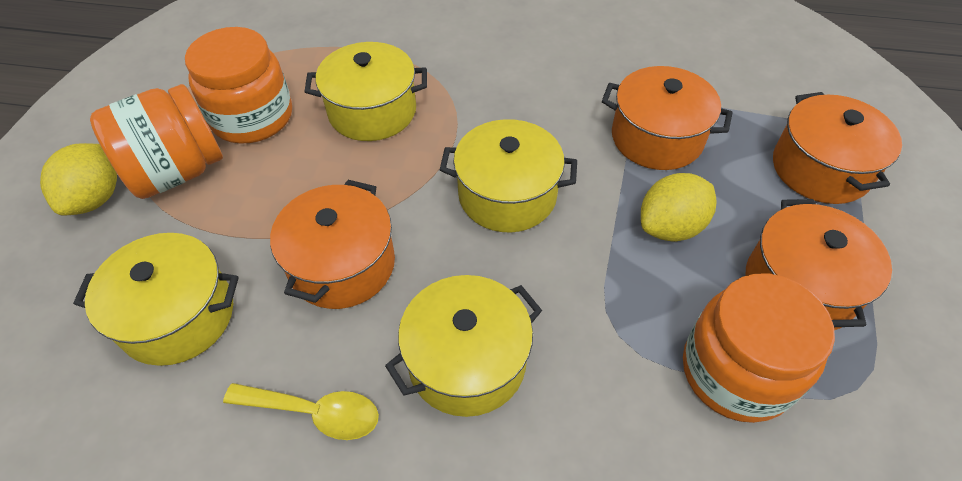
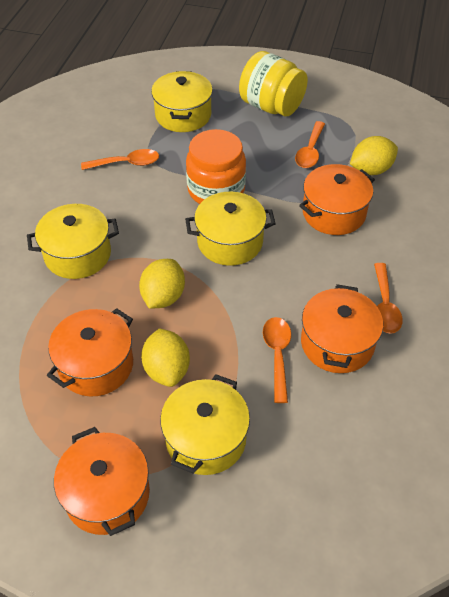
orange jar: [90,84,223,199] [185,27,292,144] [683,274,835,423] = 3 -> [186,129,246,204] = 1
orange spoon: none = 0 -> [81,149,159,170] [263,317,291,403] [295,121,325,168] [374,263,403,334] = 4
yellow jar: none = 0 -> [239,51,308,116] = 1
yellow lemon: [40,143,117,215] [641,173,717,241] = 2 -> [139,259,185,309] [141,328,190,387] [350,136,398,175] = 3
yellow spoon: [223,383,379,440] = 1 -> none = 0

